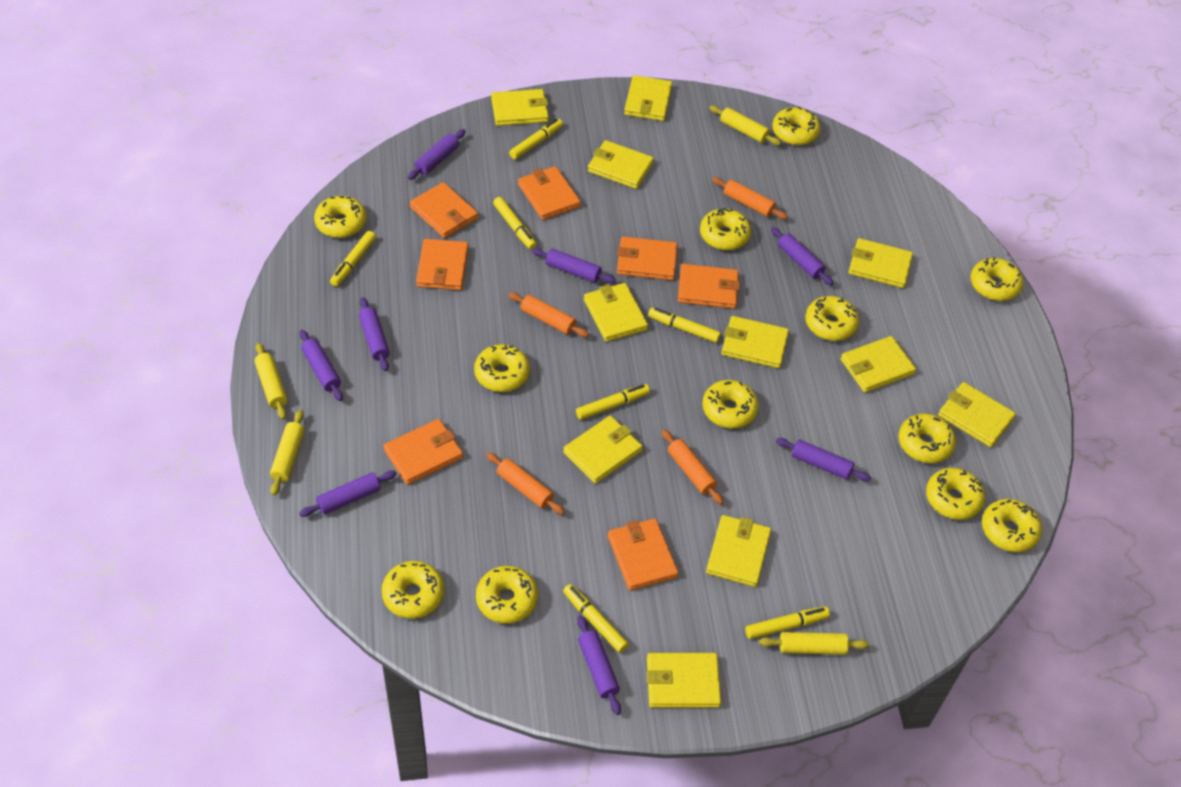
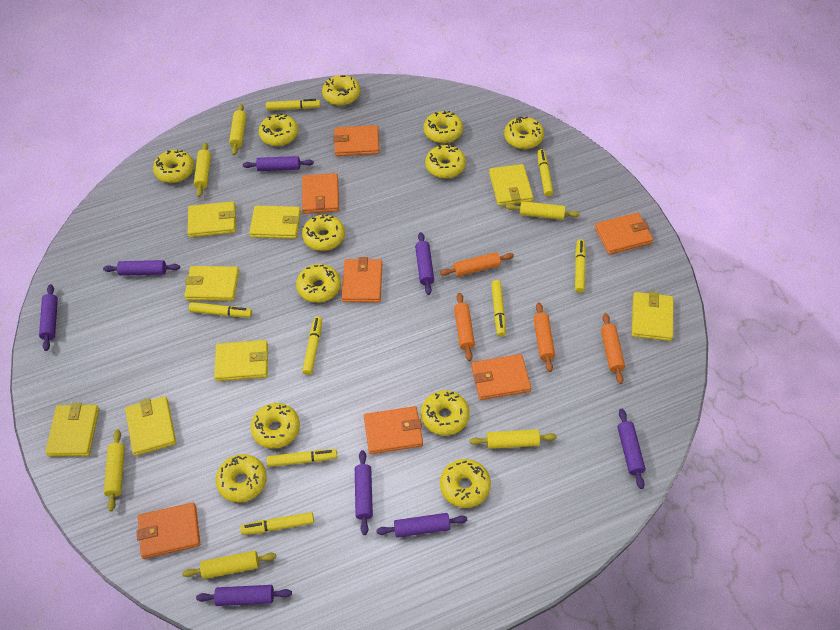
yellow marker: [330,231,376,287] [493,197,537,250] [509,119,563,159] [563,584,629,653] [576,384,650,420] [648,307,721,343] [745,606,830,639] = 7 -> [189,302,252,317] [240,512,314,535] [266,99,320,110] [267,449,337,467] [302,316,322,375] [491,280,506,337] [537,149,553,196] [575,239,586,293] = 8
yellow rolling pin: [254,343,287,419] [270,410,305,496] [709,105,781,145] [759,632,869,655] = 4 -> [104,430,125,511] [182,551,276,579] [194,143,211,197] [229,104,246,155] [470,429,557,449] [506,201,580,220] = 6
yellow wallet: [491,89,549,126] [563,415,643,484] [584,283,648,342] [588,140,654,189] [624,75,672,121] [647,653,721,708] [706,515,771,587] [722,316,789,368] [841,336,916,393] [849,238,913,288] [938,382,1016,447] = 11 -> [45,403,99,457] [125,396,176,456] [184,266,239,301] [188,201,236,237] [214,340,268,381] [249,206,301,239] [489,164,533,206] [632,291,673,341] = 8

